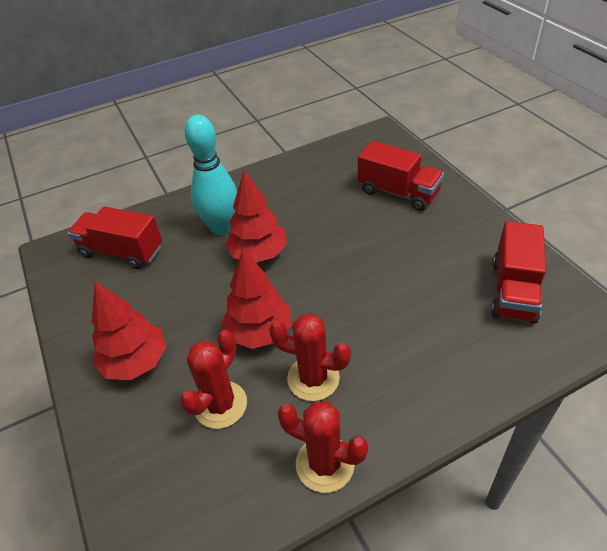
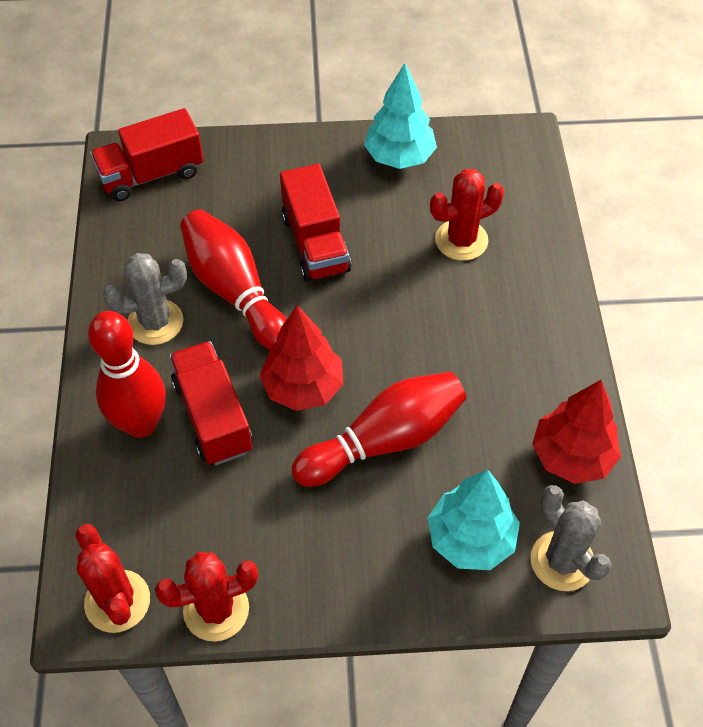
grey cactus: none = 0 -> [103,253,187,345] [531,485,611,591] = 2
red bowling pin: none = 0 -> [88,311,166,438] [180,210,287,349] [292,372,466,487] = 3
red tree: [91,282,166,380] [221,249,292,349] [225,170,287,262] = 3 -> [259,305,343,411] [532,380,621,484] = 2
turquoise bowling pin: [185,115,237,235] = 1 -> none = 0
turquoise tree: none = 0 -> [364,63,437,169] [428,469,520,570] = 2

